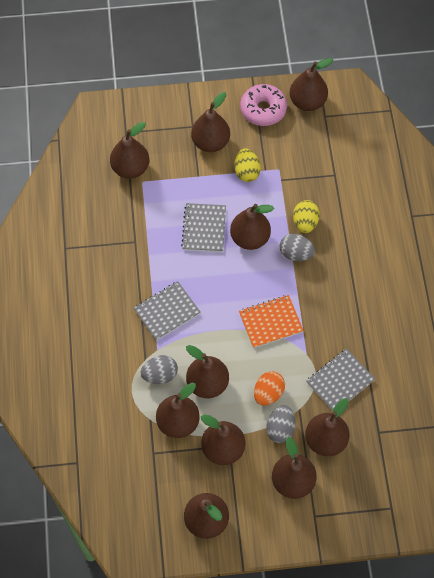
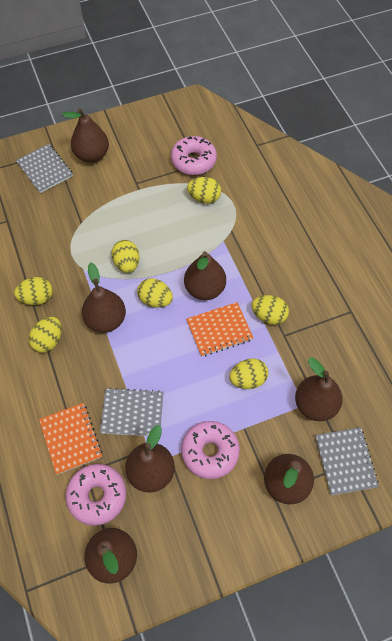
brown pear: [110,122,149,179] [156,383,200,438] [184,493,229,539] [186,345,229,398] [191,92,230,152] [201,415,245,465] [230,204,274,250] [272,437,317,499] [290,58,333,111] [305,398,350,456] = 10 -> [62,108,109,163] [82,263,126,333] [84,528,137,584] [125,425,175,492] [184,251,226,300] [264,454,314,504] [295,357,343,421] = 7
grey egg: [141,355,178,384] [266,405,296,443] [280,234,315,261] = 3 -> none = 0
orange egg: [254,371,285,406] = 1 -> none = 0
orange notebook: [239,295,304,348] = 1 -> [39,403,102,475] [186,302,253,357] = 2
pink donut: [240,84,287,126] = 1 -> [66,464,126,526] [171,136,217,175] [181,421,240,479] = 3
yellow egg: [234,148,261,182] [293,200,320,233] = 2 -> [14,277,53,305] [28,317,62,353] [112,240,139,273] [137,278,173,308] [187,177,221,204] [229,358,268,389] [251,295,289,325] = 7

